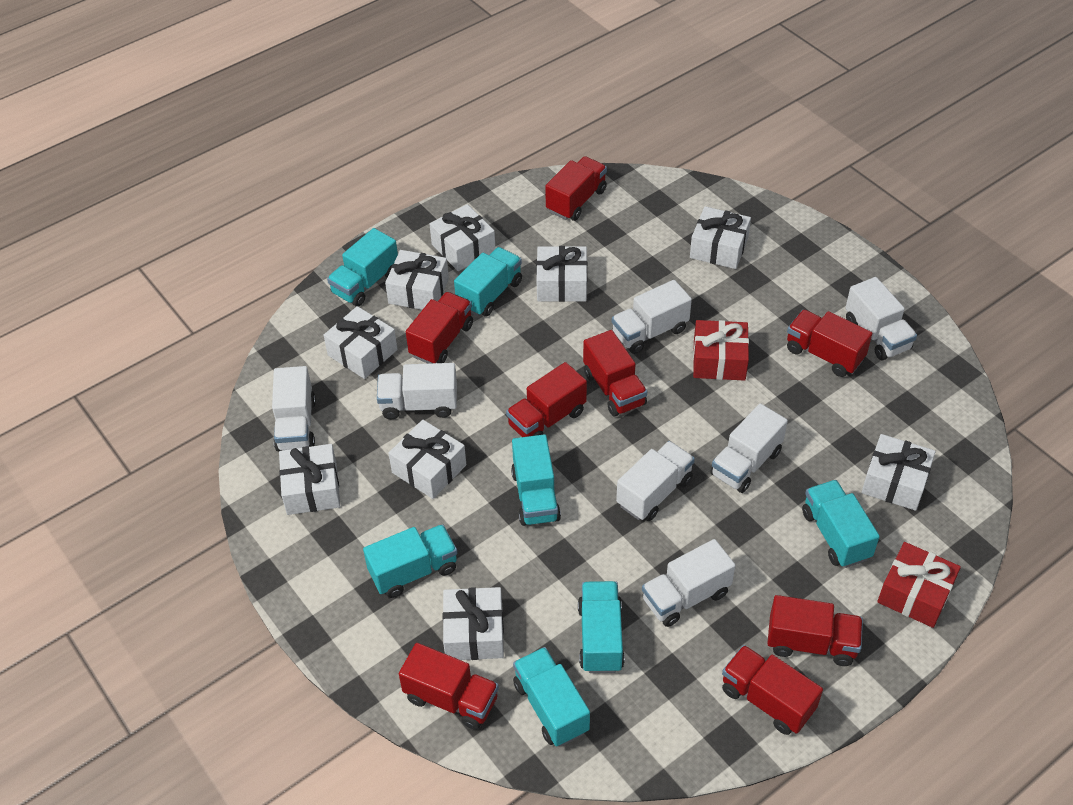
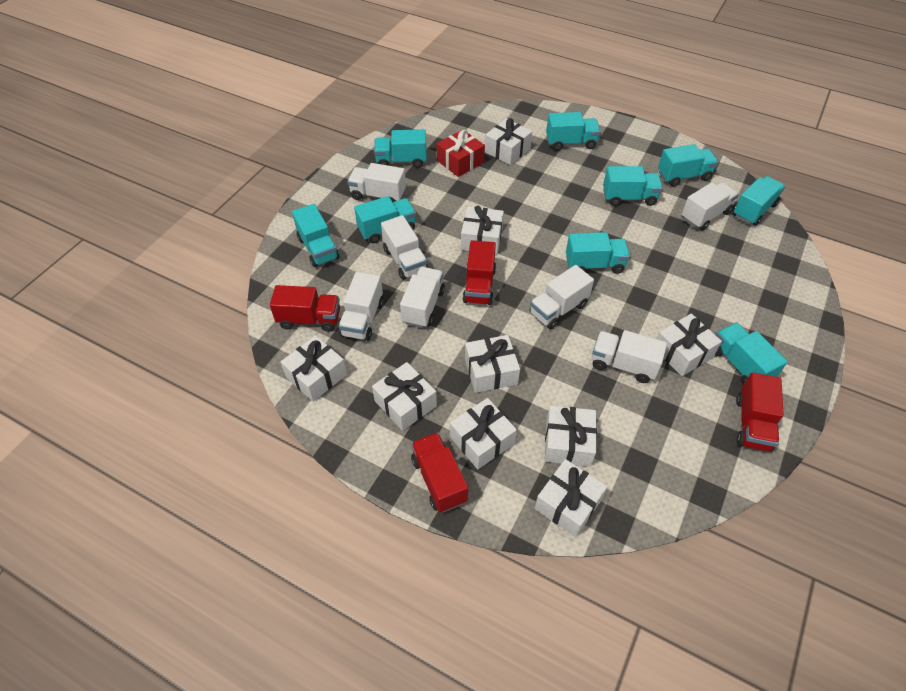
red gift: [693,320,749,381] [877,542,961,628] = 2 -> [437,129,485,177] = 1
red truck: [399,643,499,730] [406,292,473,364] [506,362,587,437] [545,156,607,221] [583,330,647,417] [722,645,823,735] [767,595,863,666] [787,309,872,377] = 8 -> [270,285,340,332] [411,432,468,513] [463,240,496,305] [736,372,784,452] = 4
turquoise truck: [327,228,398,307] [363,524,458,598] [454,247,522,317] [511,434,561,526] [513,647,590,746] [578,581,625,673] [802,480,880,568] = 7 -> [292,204,339,267] [354,196,416,243] [374,129,427,168] [546,112,601,151] [566,232,630,274] [603,166,663,206] [658,144,718,187] [715,322,788,385] [733,176,785,226] = 9

